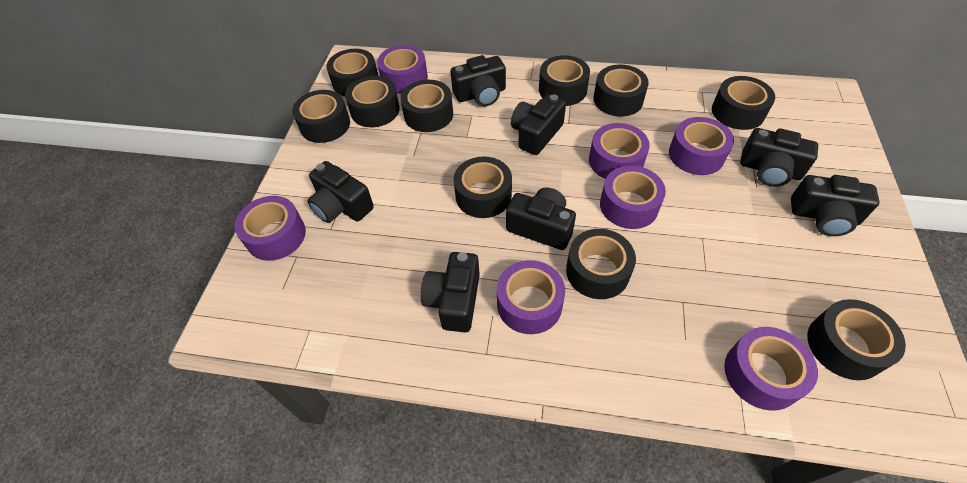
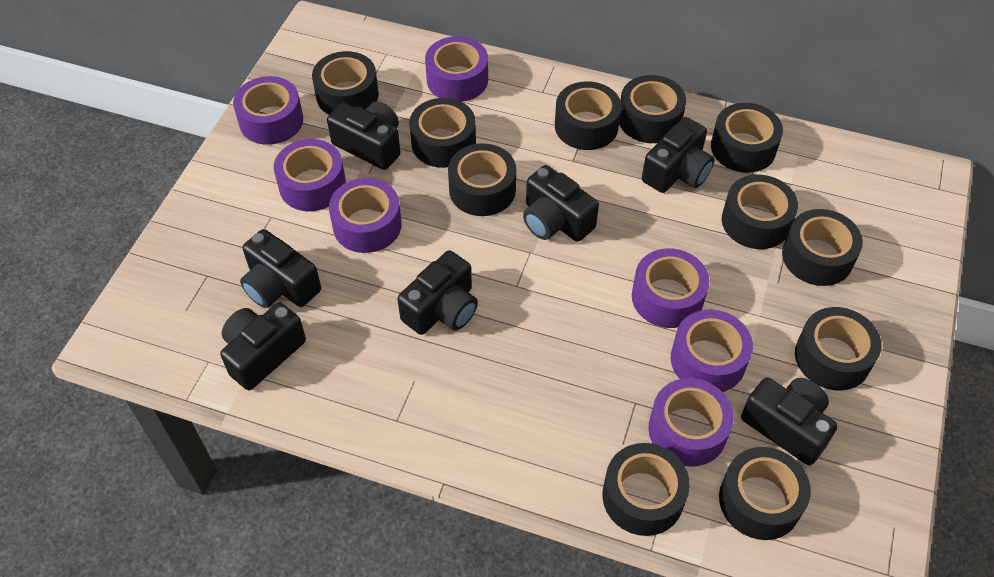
black tape: [292,90,350,143] [326,49,378,97] [345,76,400,127] [400,80,453,132] [454,156,512,218] [539,55,590,106] [566,229,636,299] [593,64,649,117] [712,76,775,130] [807,299,906,380] = 10 -> [312,51,379,115] [409,98,476,168] [448,143,516,216] [555,81,621,150] [602,443,690,536] [619,75,686,143] [711,103,783,173] [719,447,811,540] [722,175,798,249] [782,209,863,286] [795,307,881,390] = 11

